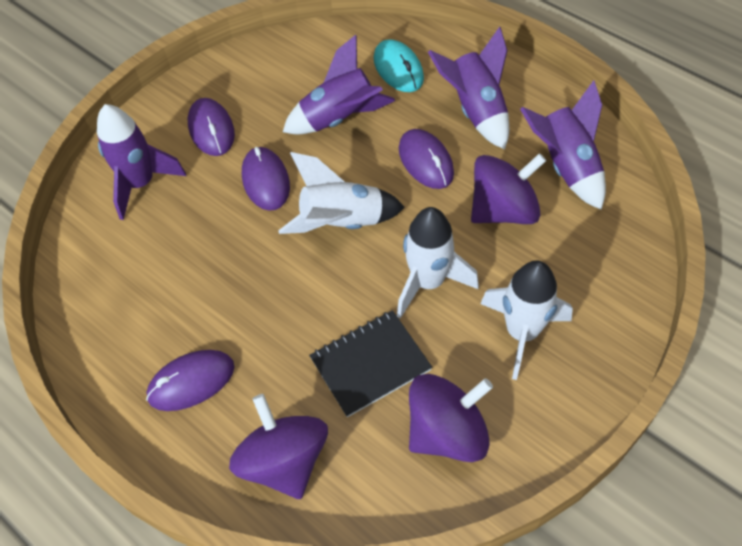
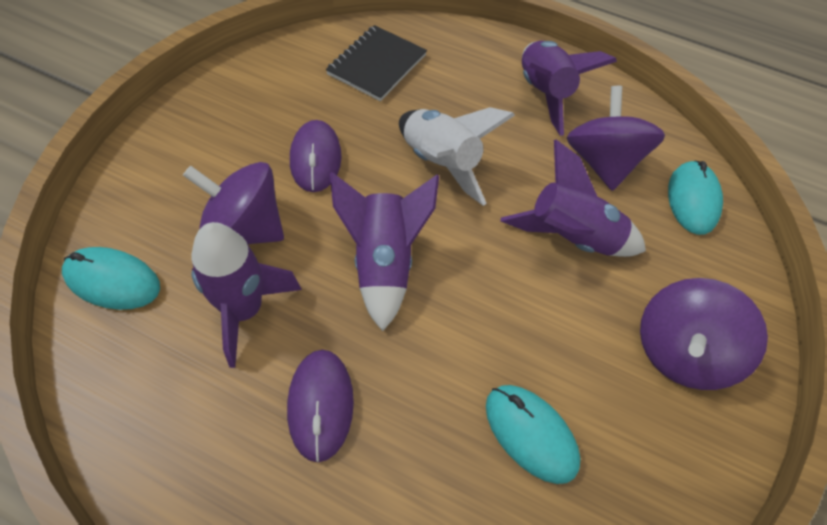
purple mouse: [146,350,234,411] [188,98,235,156] [242,147,290,211] [399,129,454,189] = 4 -> [287,350,354,462] [290,120,342,192] = 2
turquoise mouse: [374,39,424,92] = 1 -> [62,247,160,310] [486,385,581,484] [668,161,723,235] = 3
white rocket: [278,152,405,234] [397,207,479,319] [480,261,573,380] = 3 -> [399,107,515,206] = 1

